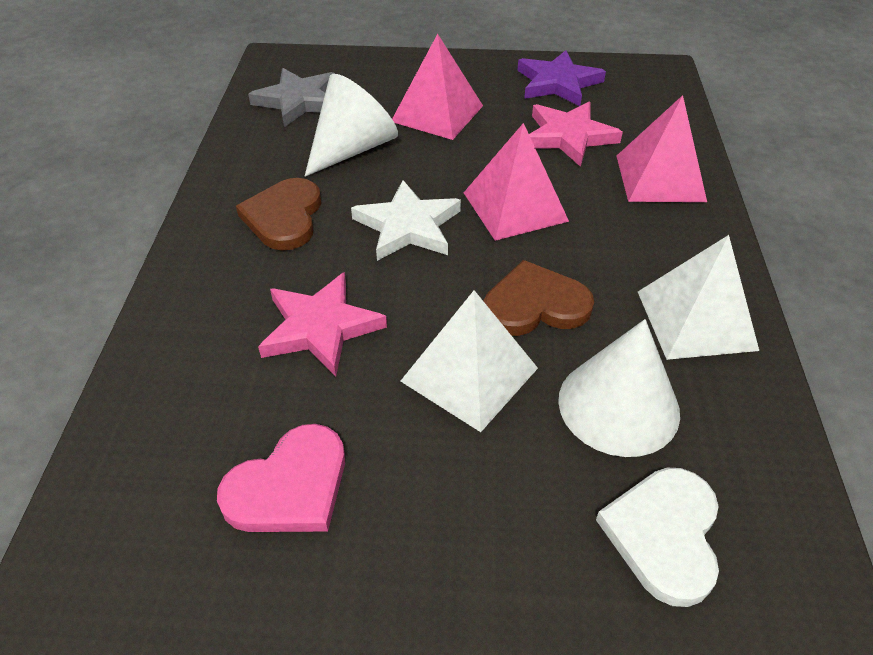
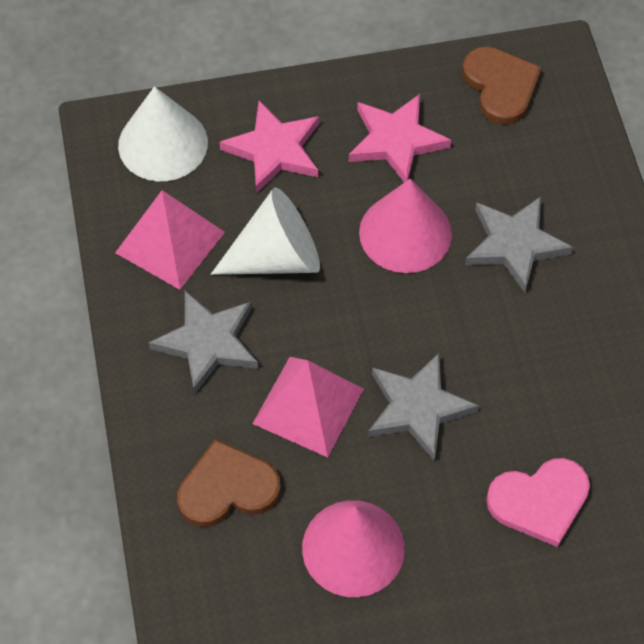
grey star: [248,68,335,127] = 1 -> [149,291,258,394] [368,353,479,461] [465,196,573,293] = 3
pink cone: none = 0 -> [302,500,405,597] [359,179,452,273] = 2
pink pyramid: [392,34,483,140] [464,123,569,241] [616,95,707,202] = 3 -> [115,190,225,290] [252,357,364,457] = 2
purple star: [517,50,606,106] = 1 -> none = 0
white heart: [596,468,719,607] = 1 -> none = 0
white pyramid: [401,290,538,432] [638,235,759,360] = 2 -> none = 0
white star: [351,180,461,261] = 1 -> none = 0

